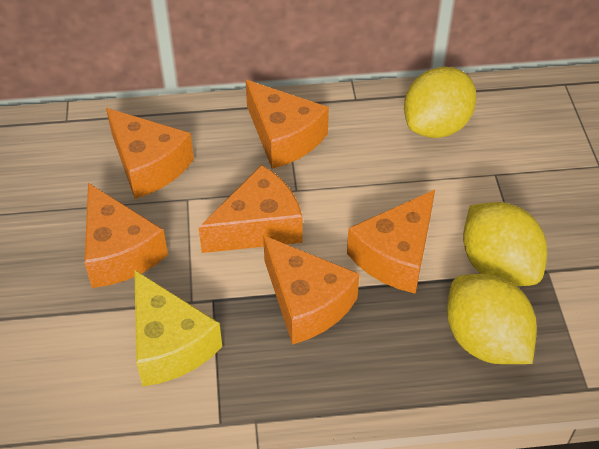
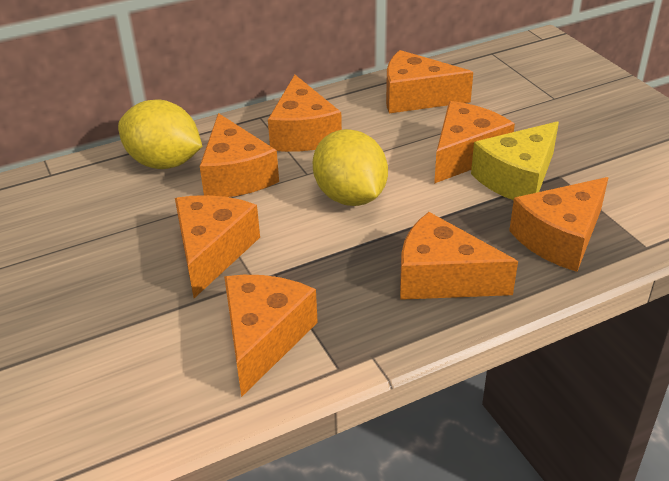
orange cheese: [84,183,168,288] [106,108,194,199] [198,165,303,253] [245,80,329,169] [263,235,360,345] [347,190,435,294] = 6 -> [175,195,260,298] [200,113,279,197] [224,275,318,397] [268,75,342,152] [386,50,473,113] [400,212,518,300] [434,101,515,184] [509,177,609,272] = 8
yellow lemon: [404,67,477,138] [447,274,537,364] [463,202,547,286] = 3 -> [118,100,203,169] [313,129,388,206] = 2

